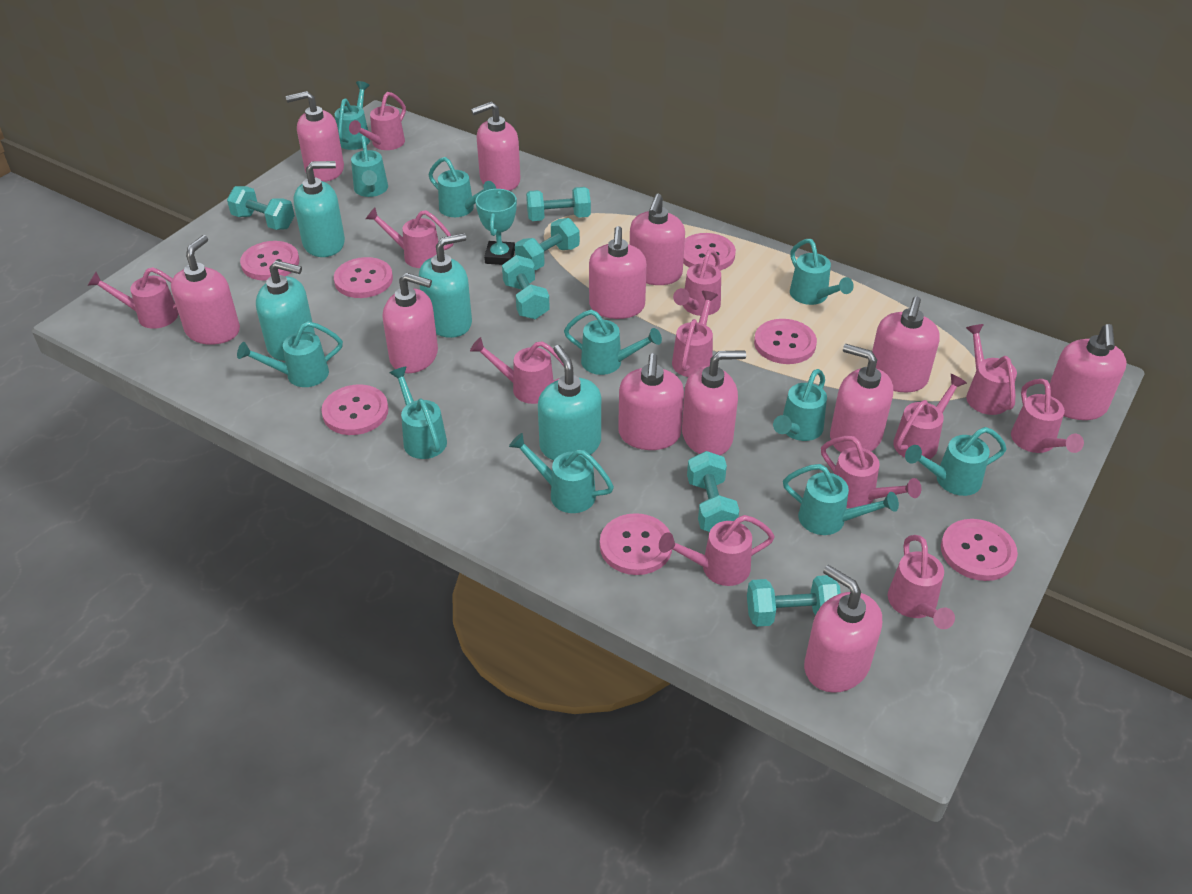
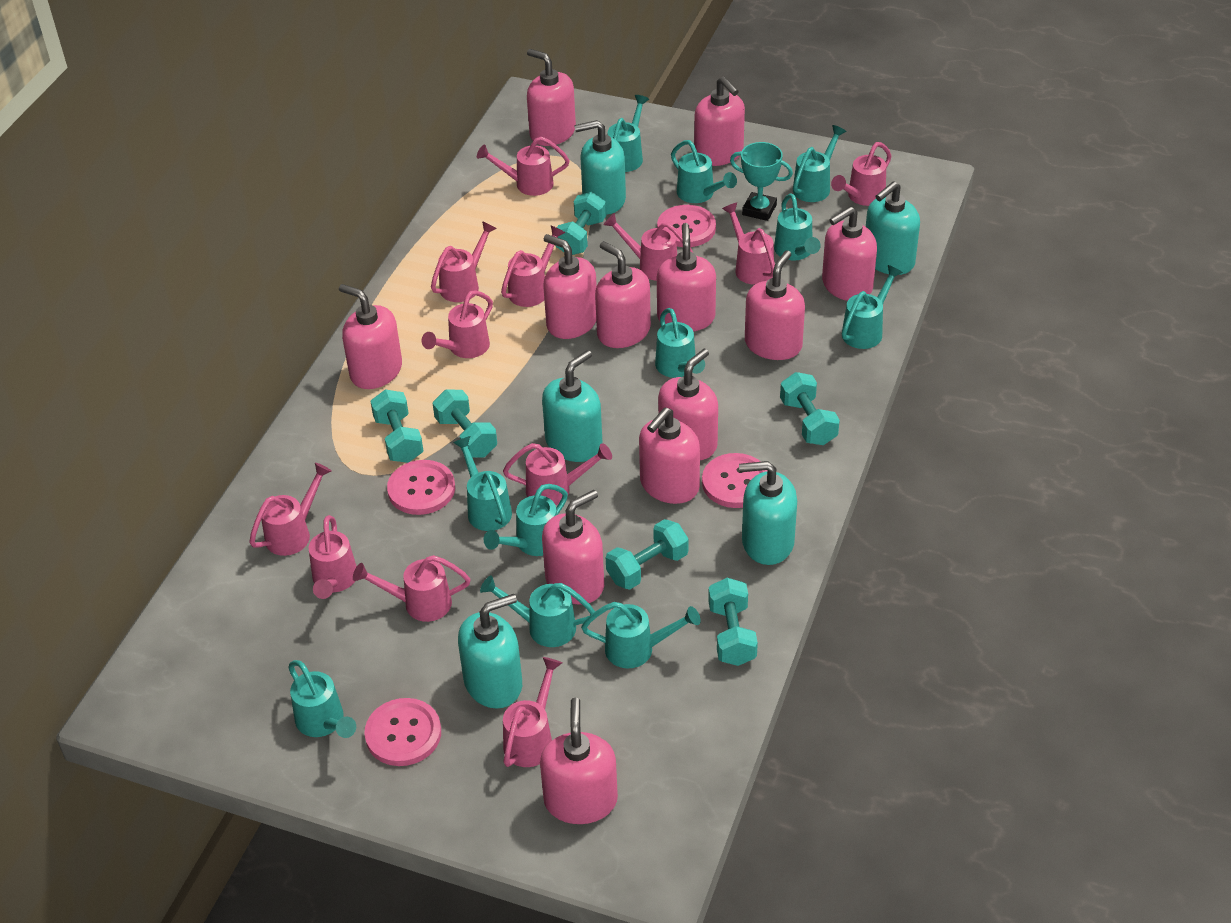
pink button: [240,241,299,281] [321,384,388,435] [334,257,393,298] [600,513,672,575] [683,233,736,271] [754,319,817,364] [941,519,1018,581] = 7 -> [364,698,441,766] [387,460,455,515] [657,205,716,247] [702,453,767,508] = 4
turquoise soap dispenser: [256,260,315,361] [294,161,345,257] [419,233,472,338] [538,345,601,460] = 4 -> [458,594,522,709] [542,350,602,462] [574,120,626,215] [739,461,797,565] [866,181,920,275] = 5

